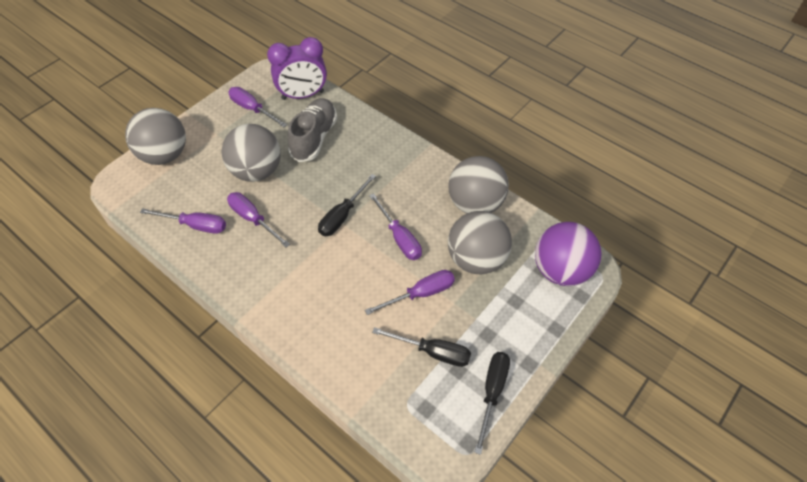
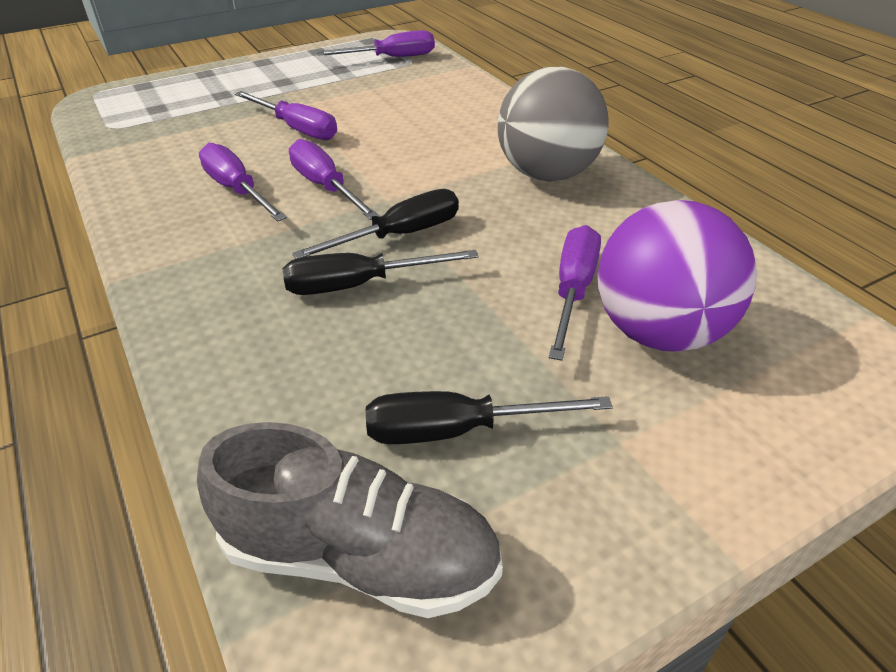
grey ball: [125,108,186,165] [221,124,281,182] [448,156,509,213] [448,211,512,274] = 4 -> [498,67,609,182] = 1
purple clock: [267,37,327,100] = 1 -> none = 0

